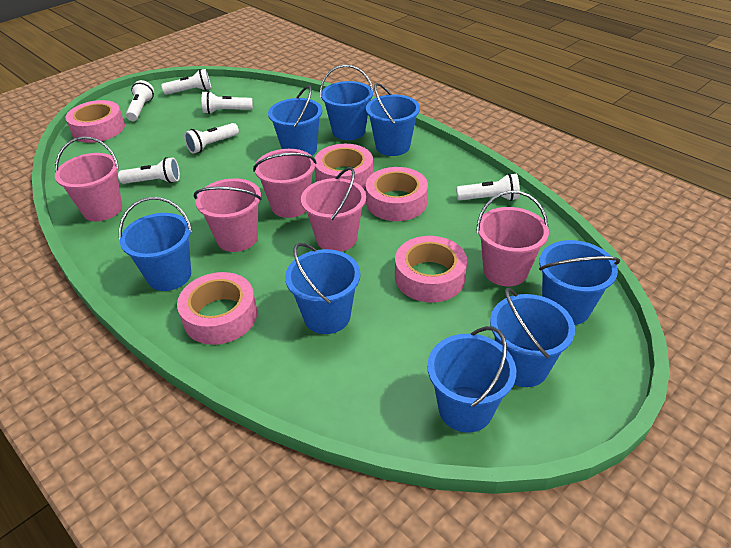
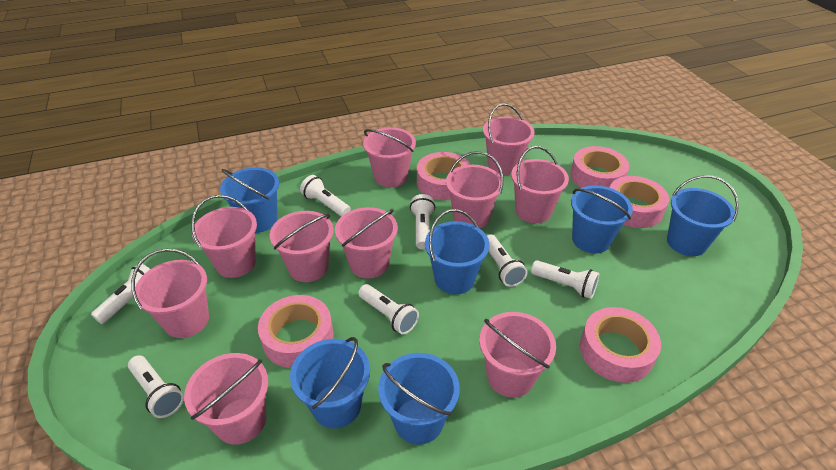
blue bucket: [119,197,192,291] [268,85,322,155] [285,243,361,334] [320,65,374,140] [366,83,420,156] [427,326,516,433] [490,288,575,387] [539,240,620,325] = 8 -> [220,167,279,233] [290,337,370,428] [378,353,460,445] [425,209,489,294] [571,185,633,253] [667,175,739,256] = 6
pink bucket: [55,136,122,221] [194,178,262,252] [253,149,317,218] [301,167,366,252] [476,190,549,286] = 5 -> [131,249,209,338] [184,353,268,445] [191,195,257,278] [270,211,334,282] [335,207,398,278] [363,127,416,187] [446,151,503,228] [479,312,556,398] [483,103,535,175] [511,146,569,223] = 10
white flashlight: [118,157,180,184] [126,80,154,121] [161,69,211,95] [184,123,239,154] [202,91,253,114] [456,173,520,201] = 6 -> [91,264,150,324] [128,355,184,418] [300,175,351,217] [358,284,419,335] [410,194,435,250] [487,234,527,287] [531,260,599,299] = 7

